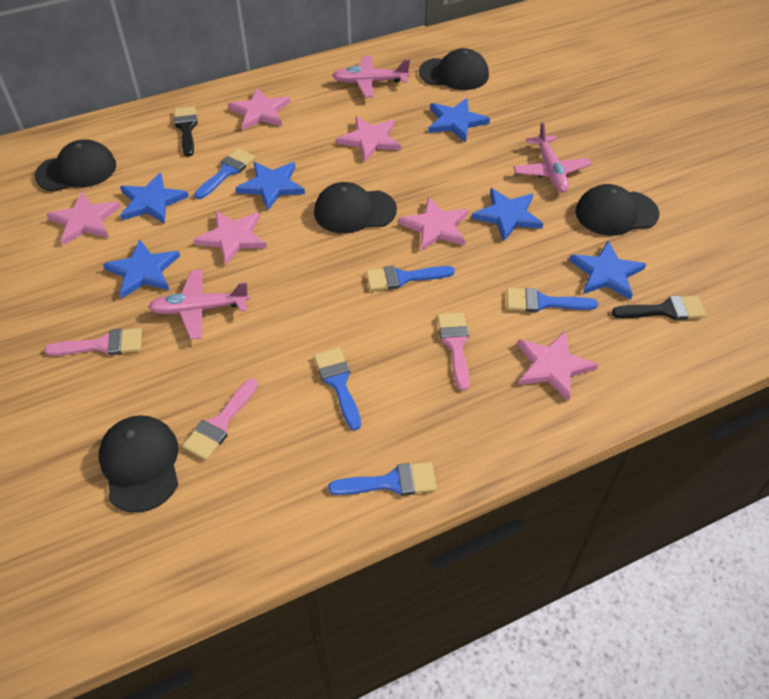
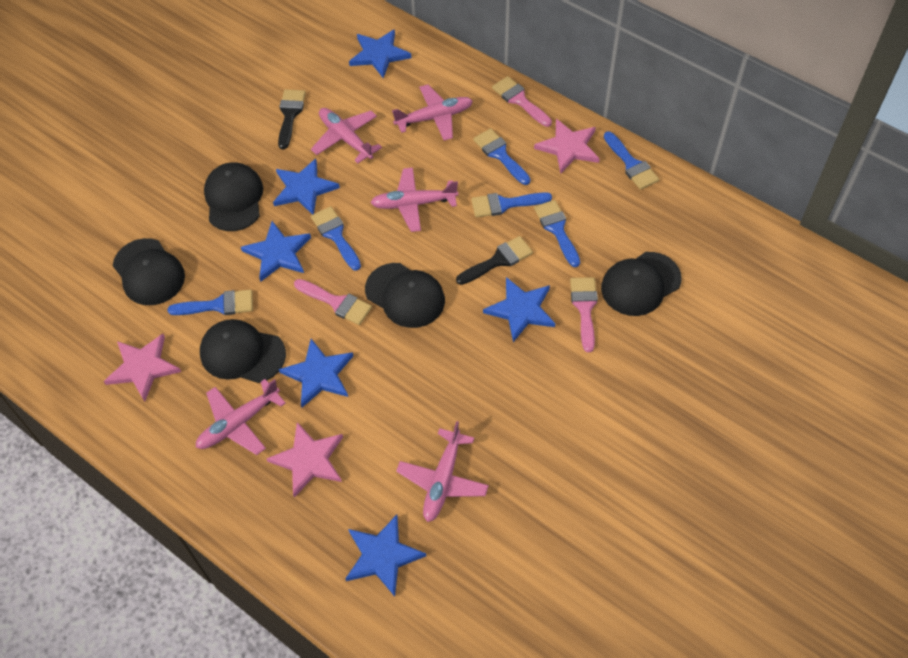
blue brush: [194,149,255,199] [314,348,361,430] [328,462,437,496] [366,266,455,291] [507,288,598,312] = 5 -> [168,289,253,315] [311,206,361,271] [471,192,552,217] [473,128,530,185] [534,200,580,267] [604,131,659,190] = 6
pink plane: [148,270,250,340] [332,55,410,98] [513,122,592,193] = 3 -> [196,379,286,455] [311,108,382,163] [370,168,458,232] [392,84,473,141] [396,421,489,522] = 5
pink star: [46,192,120,245] [193,211,267,265] [228,88,290,130] [336,116,401,162] [399,197,469,251] [517,330,598,401] = 6 -> [104,334,181,402] [266,422,343,498] [534,119,600,174] = 3

